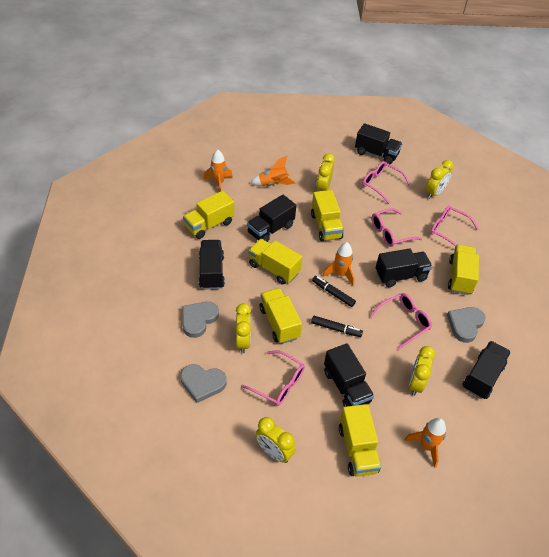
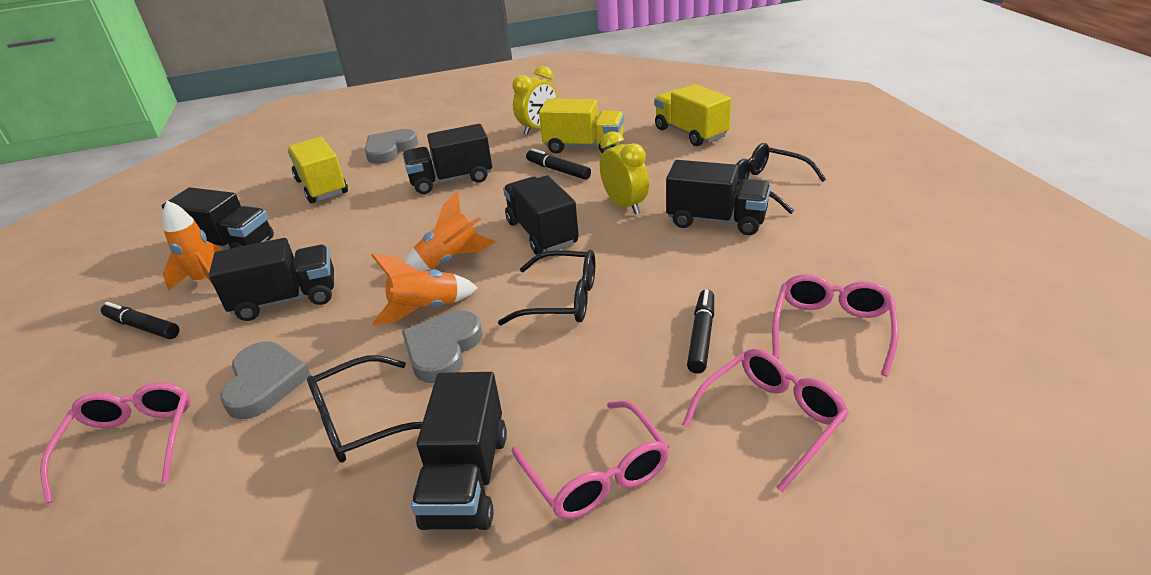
black glasses: none = 0 -> [307,355,423,463] [498,250,595,325] [736,143,826,214] = 3
black marker: [311,316,363,337] [312,276,356,307] = 2 -> [101,302,180,339] [526,148,591,180] [687,289,714,374] = 3
orange rocket: [204,149,232,192] [250,156,296,186] [322,242,355,286] [404,418,446,468] = 4 -> [162,201,222,291] [371,254,478,326] [404,191,495,271] = 3
pink glasses: [241,350,305,406] [362,161,410,204] [369,293,432,350] [372,208,422,247] [430,206,478,246] = 5 -> [40,382,191,504] [512,400,670,519] [682,348,849,492] [772,274,898,377] = 4
yellow clock: [235,303,251,353] [255,417,296,463] [317,153,335,191] [409,346,435,396] [426,160,454,199] = 5 -> [513,66,558,135] [600,131,649,214] = 2
yellow truck: [183,191,234,239] [248,239,302,284] [260,288,302,344] [311,190,344,241] [339,404,382,477] [448,244,479,295] = 6 -> [288,137,348,203] [539,98,624,154] [654,84,731,146] = 3

